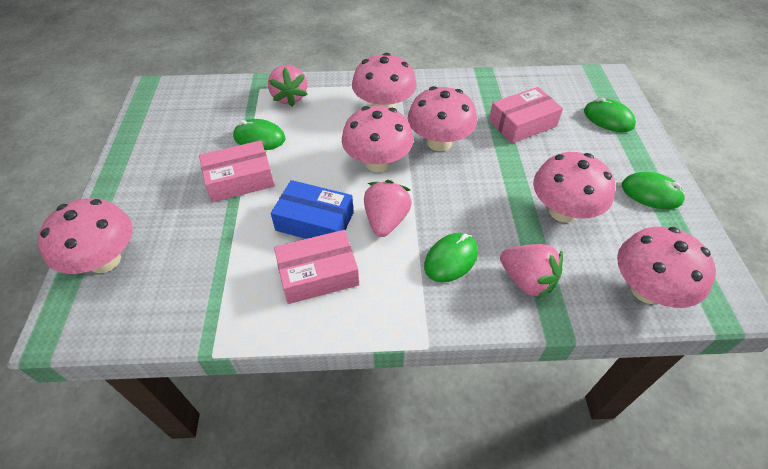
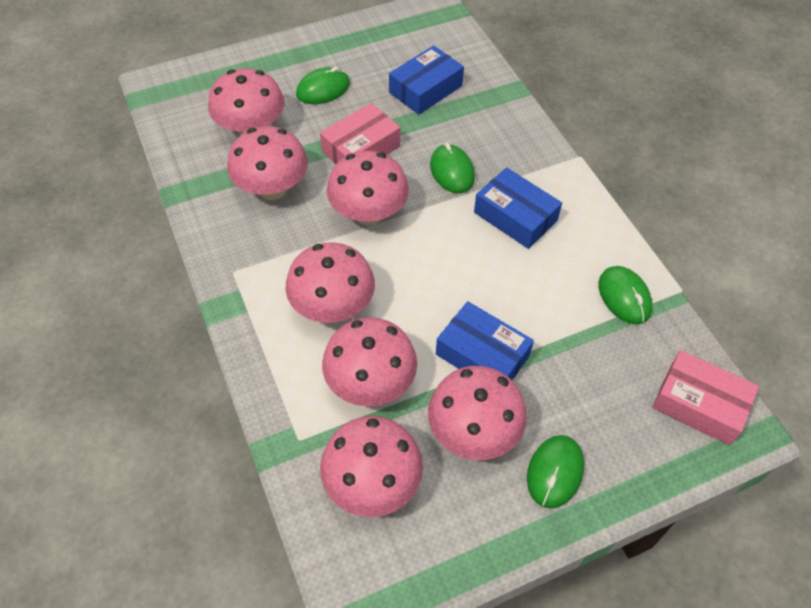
blue box: [271,180,354,239] = 1 -> [389,46,464,115] [436,301,534,380] [474,167,562,249] = 3
pink box: [199,140,275,202] [274,230,359,304] [489,87,563,143] = 3 -> [320,103,401,164] [652,350,759,445] = 2
pink mushroom: [38,198,133,274] [342,106,414,172] [352,53,417,109] [408,86,477,151] [533,152,615,223] [617,227,716,308] = 6 -> [208,68,285,135] [227,126,308,200] [286,242,375,323] [320,416,423,517] [322,317,417,407] [327,151,409,225] [428,366,527,460] = 7
pink strawberry: [268,65,308,107] [364,180,412,237] [500,244,563,299] = 3 -> none = 0

